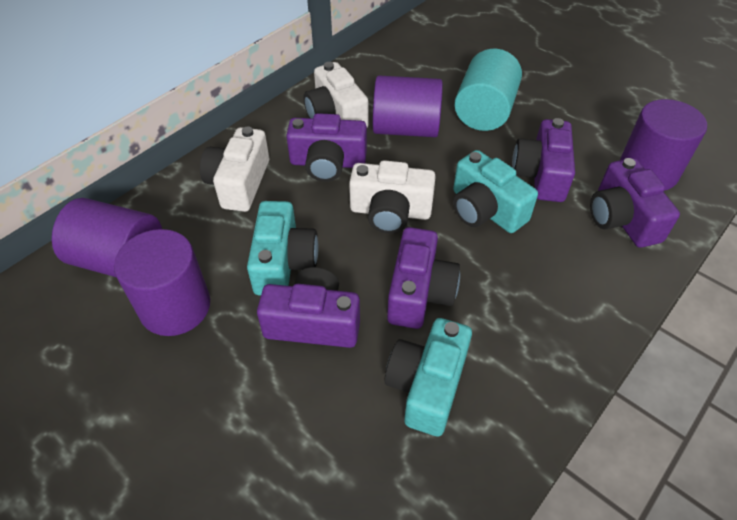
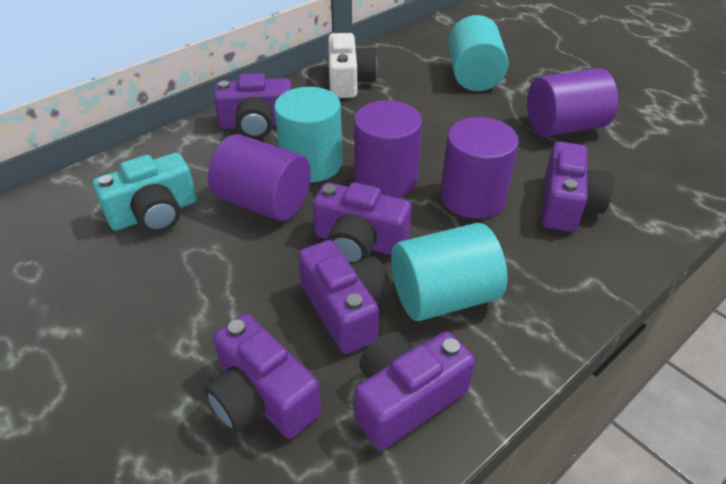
purple camera: [257,267,360,348] [286,113,367,182] [387,227,460,329] [512,118,575,202] [590,158,680,248] = 5 -> [204,314,321,439] [214,73,292,139] [298,240,393,354] [313,182,412,265] [355,331,475,450] [542,142,614,232] = 6
turquoise camera: [247,201,319,295] [384,318,472,437] [453,150,538,233] = 3 -> [92,153,197,233] = 1
turquoise cylinder: [454,49,522,131] = 1 -> [274,87,342,183] [391,223,508,321] [448,15,508,91] = 3
white camera: [200,126,269,212] [304,62,368,128] [349,160,436,234] = 3 -> [328,33,377,98] = 1

